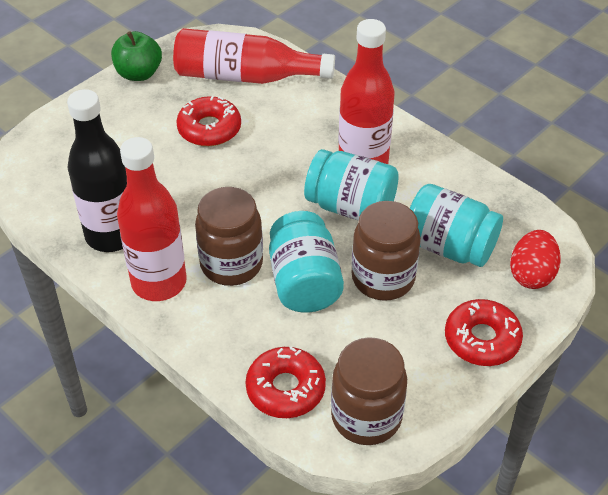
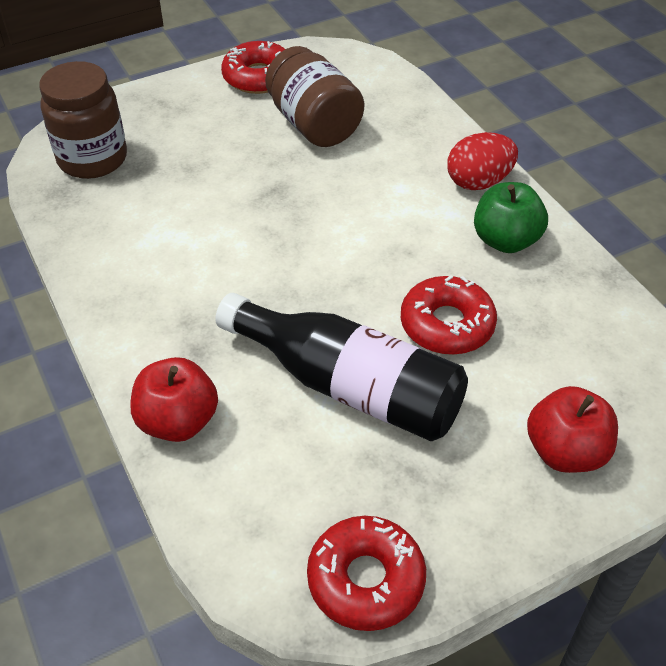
brown jar: [195,187,263,286] [331,337,407,445] [352,201,421,301] = 3 -> [39,61,127,179] [265,46,364,147] = 2
red apple: none = 0 -> [130,357,218,442] [527,386,618,473] = 2
red bottle: [117,137,187,301] [173,28,335,84] [338,19,394,164] = 3 -> none = 0
turquoise jar: [269,211,344,313] [304,149,399,221] [410,184,503,267] = 3 -> none = 0

